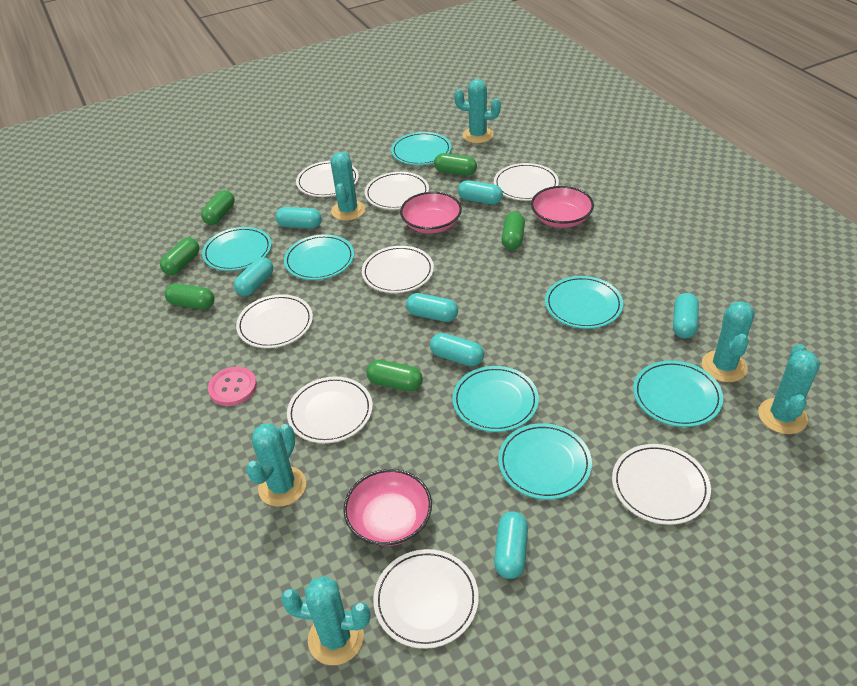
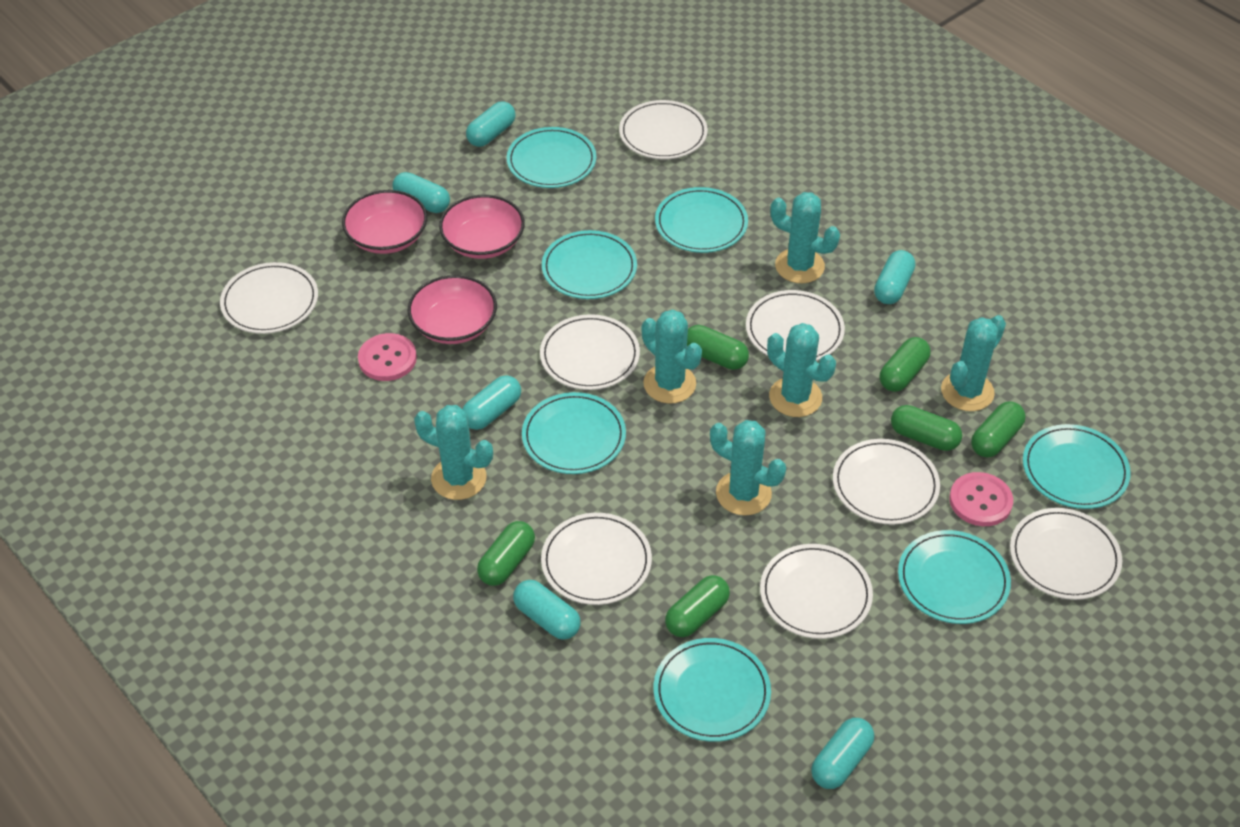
pink button: [208,367,257,406] = 1 -> [358,333,417,381] [949,472,1013,526] = 2
turquoise capsule: [234,257,273,296] [275,207,322,229] [406,293,458,322] [430,333,484,366] [458,180,503,205] [494,511,528,579] [673,293,699,338] = 7 -> [392,172,450,213] [462,375,521,430] [466,101,515,147] [513,580,581,640] [811,718,874,789] [874,250,915,304] = 6

